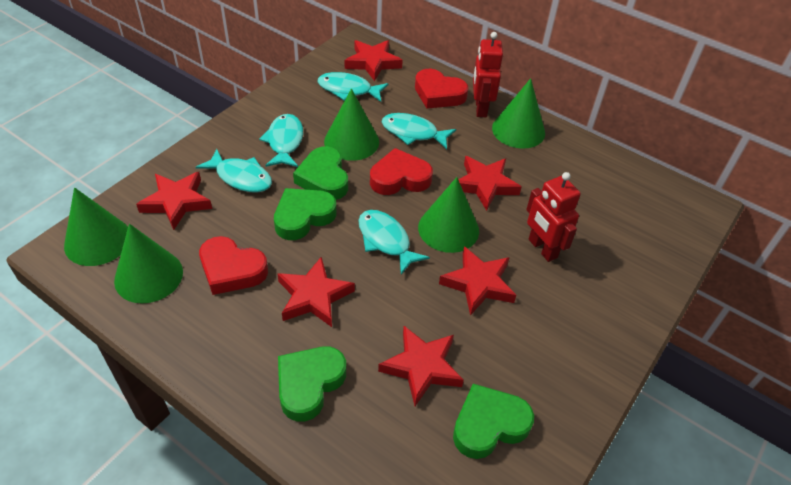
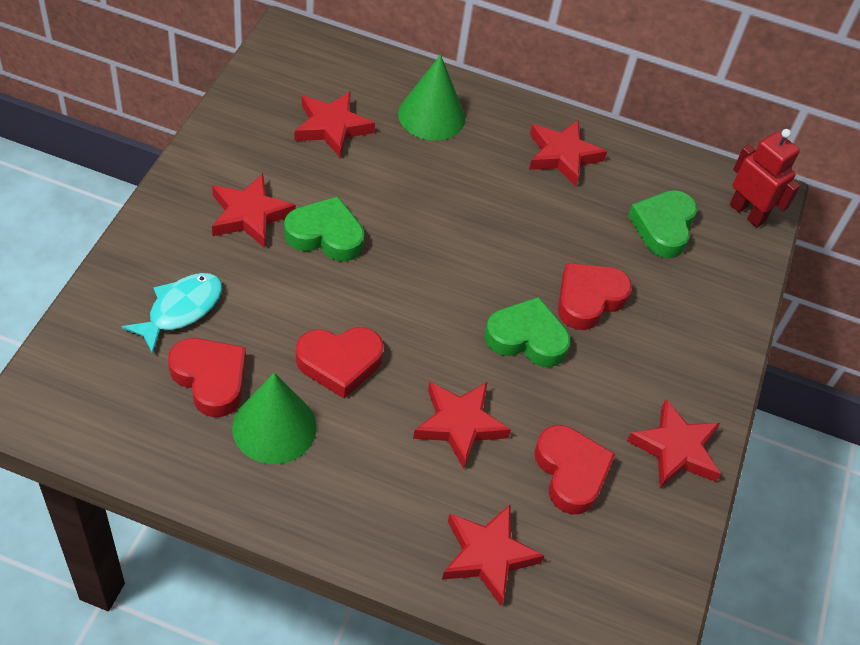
green cone: [64,187,128,266] [114,224,183,303] [324,89,379,161] [418,177,479,253] [492,78,545,149] = 5 -> [232,373,317,464] [398,55,465,140] = 2
green heart: [274,188,337,240] [278,346,346,422] [293,146,348,200] [453,384,534,459] = 4 -> [284,196,364,262] [485,297,570,367] [628,190,697,258] = 3
red heart: [199,236,268,295] [370,148,433,195] [415,69,468,109] = 3 -> [168,338,246,417] [296,327,384,398] [534,425,615,514] [558,263,632,330] = 4
red robot: [473,32,503,117] [526,172,581,262] = 2 -> [730,129,800,228] = 1
turquoise fish: [196,149,272,193] [259,114,303,167] [318,72,389,102] [358,210,430,275] [382,113,456,149] = 5 -> [121,273,222,354] = 1

